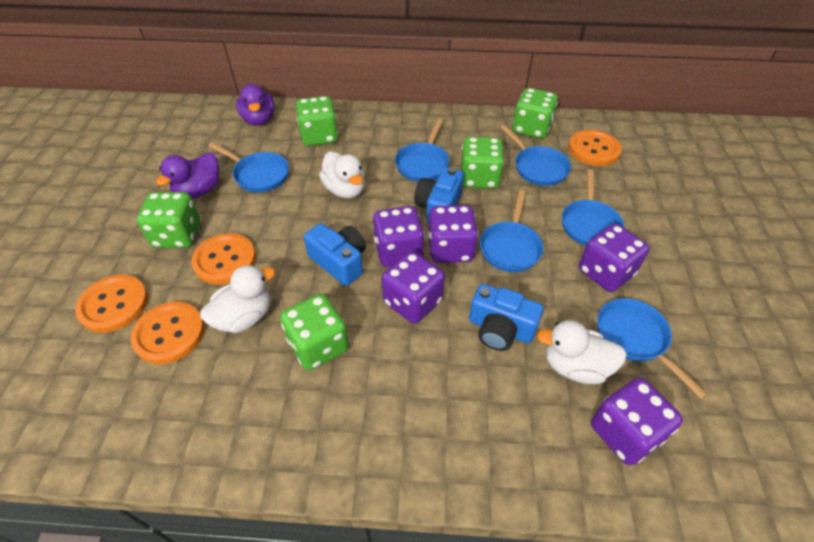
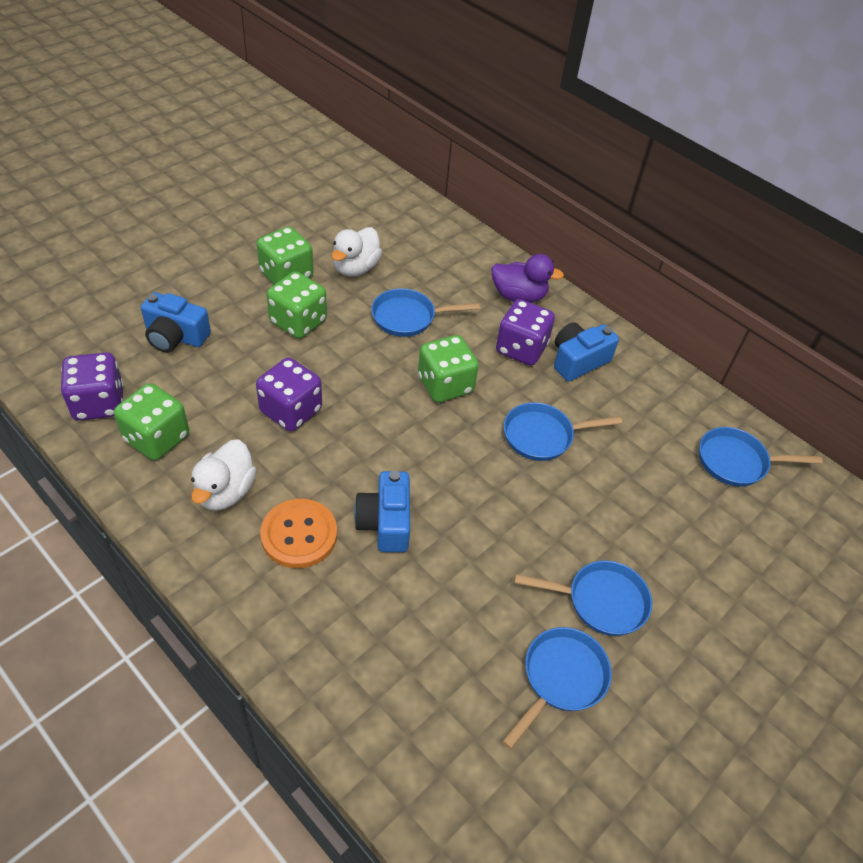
blue pan: [209,143,289,192] [395,118,449,182] [480,190,543,272] [500,125,571,186] [562,169,624,245] [597,298,708,399] = 6 -> [371,288,480,337] [502,627,612,749] [504,402,622,461] [514,560,652,636] [699,427,823,487] = 5
green dice: [137,192,200,248] [280,294,349,370] [296,96,338,146] [461,136,504,189] [512,88,558,139] = 5 -> [114,383,189,460] [257,226,313,285] [267,271,327,339] [418,335,479,403] = 4
orange button: [75,275,148,333] [131,302,205,364] [191,233,256,285] [569,130,622,166] = 4 -> [260,499,337,568] = 1
purple dice: [373,206,425,267] [382,251,445,324] [428,205,478,263] [579,223,649,292] [591,378,683,465] = 5 -> [61,352,124,421] [256,358,322,431] [496,299,555,366] = 3
purple duck: [156,153,219,199] [236,83,274,125] = 2 -> [491,254,564,303] = 1
white duck: [200,265,275,333] [319,151,365,199] [537,320,627,384] = 3 -> [191,439,257,511] [331,227,382,276] = 2

